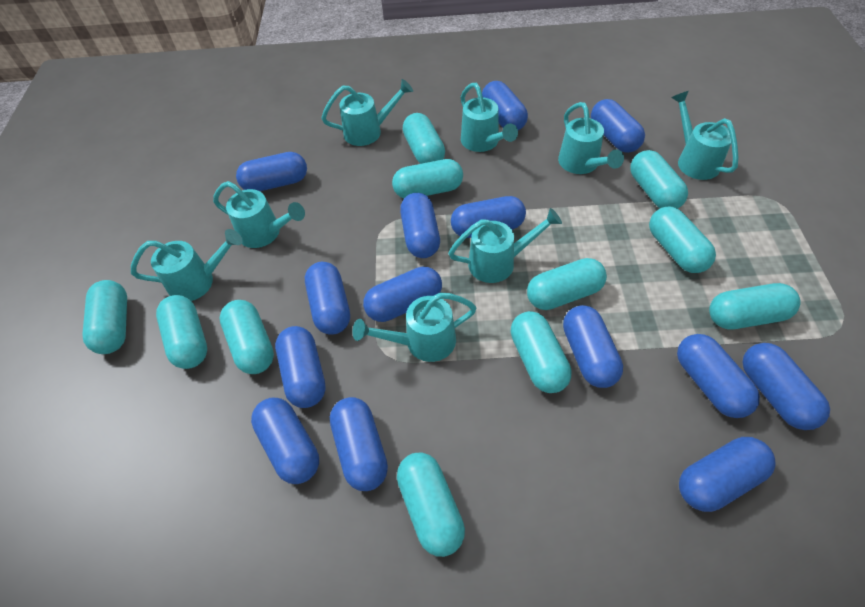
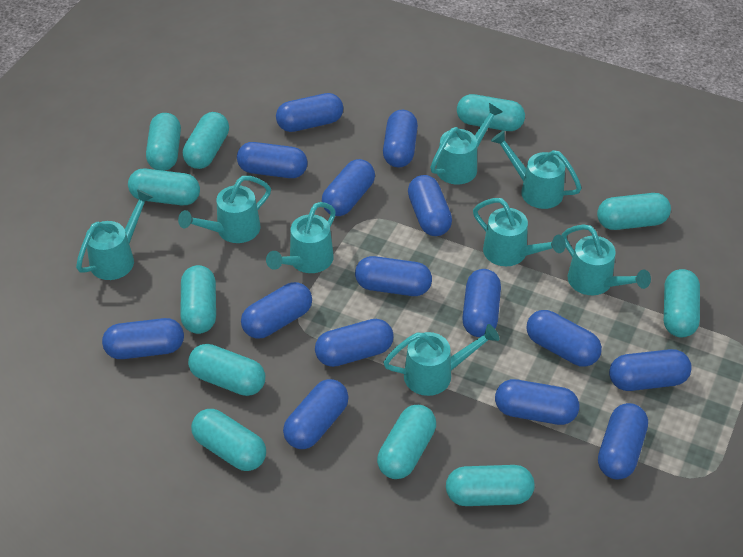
blue capsule: [236,152,307,191] [251,398,319,484] [275,326,326,408] [305,262,350,335] [330,397,388,491] [363,267,442,322] [400,193,440,258] [451,196,526,238] [482,81,528,130] [563,305,623,388] [591,99,645,153] [677,334,760,418] [679,437,776,512] [743,343,830,430] = 14 -> [102,318,184,359] [237,142,308,178] [241,282,312,339] [276,93,343,132] [283,379,349,449] [315,319,394,367] [322,159,375,216] [355,256,432,296] [383,110,418,167] [408,175,452,236] [462,269,501,337] [495,379,579,425] [526,310,602,367] [598,403,648,480] [609,349,692,391] = 15

